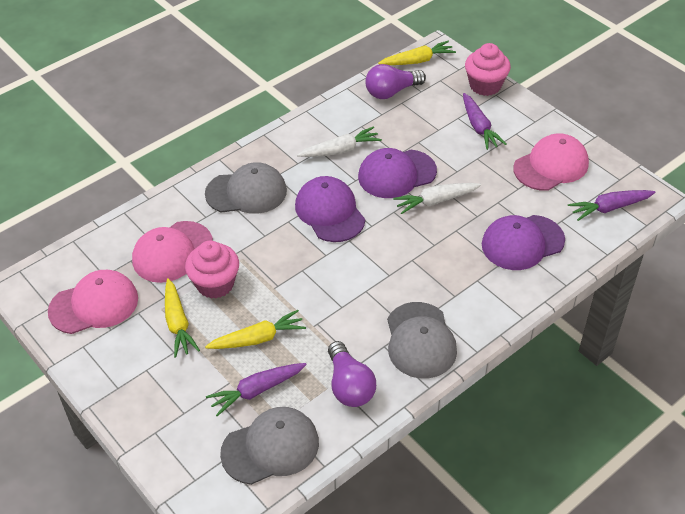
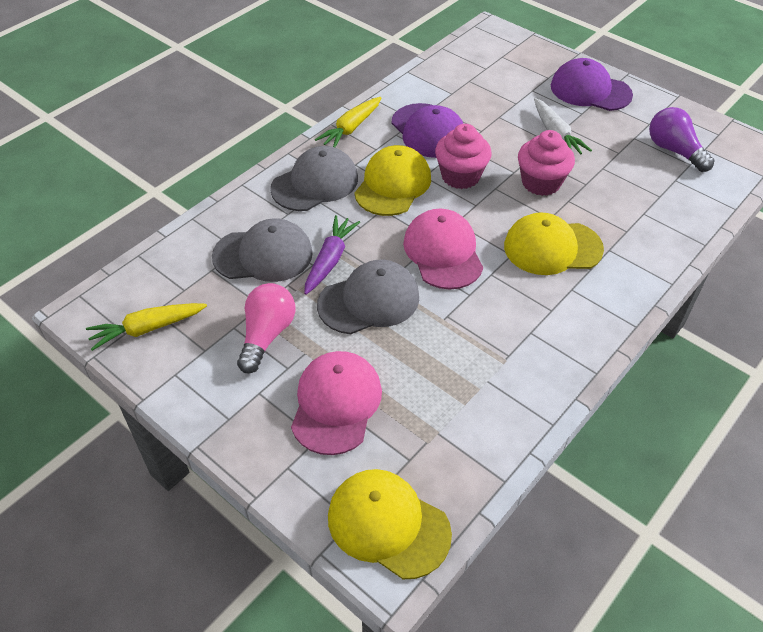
pink cap: [48,270,138,334] [132,221,213,283] [513,133,589,191] = 3 -> [291,351,382,455] [403,209,483,290] = 2
pink light bulb: none = 0 -> [237,283,295,374] = 1
purple cap: [295,176,365,242] [358,148,437,198] [482,215,565,270] = 3 -> [391,103,463,158] [551,58,633,111] = 2
purple carrot: [206,363,307,416] [463,93,507,150] [568,190,655,221] = 3 -> [304,215,360,295] = 1
purple light bulb: [328,341,376,407] [365,64,426,99] = 2 -> [649,107,714,172] = 1
white carrot: [297,127,382,157] [393,183,481,214] = 2 -> [534,98,592,154] = 1
yellow cap: none = 0 -> [328,469,452,579] [354,145,431,216] [504,212,604,275] = 3
yellow carrot: [165,278,200,358] [205,310,306,349] [378,41,456,65] = 3 -> [86,303,207,351] [315,97,381,147] = 2

